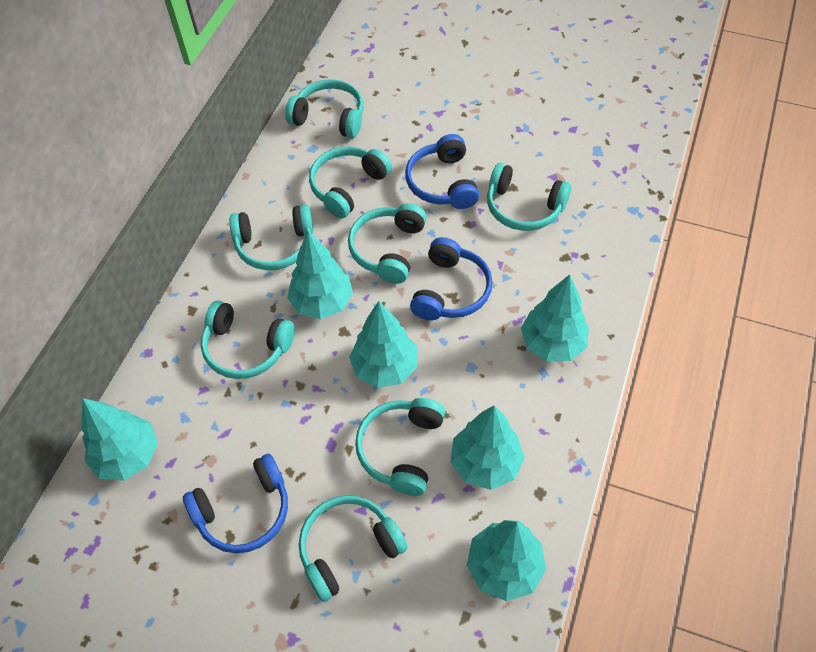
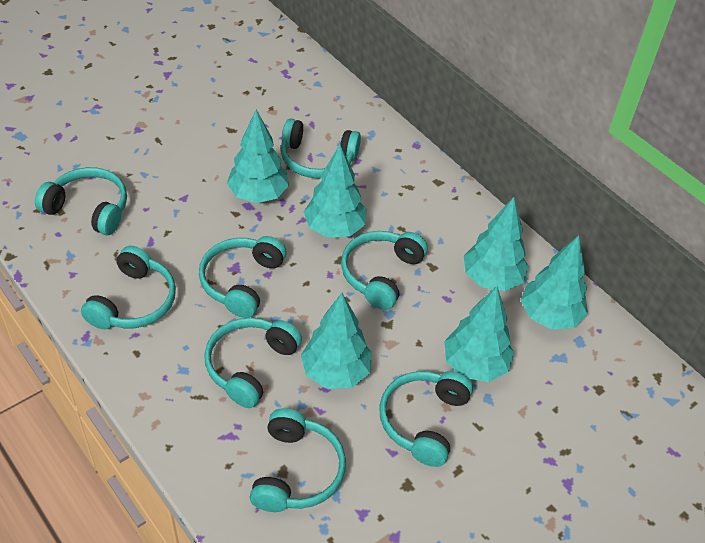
blue headphones: [183,454,288,553] [405,134,479,209] [410,237,493,320] = 3 -> none = 0

